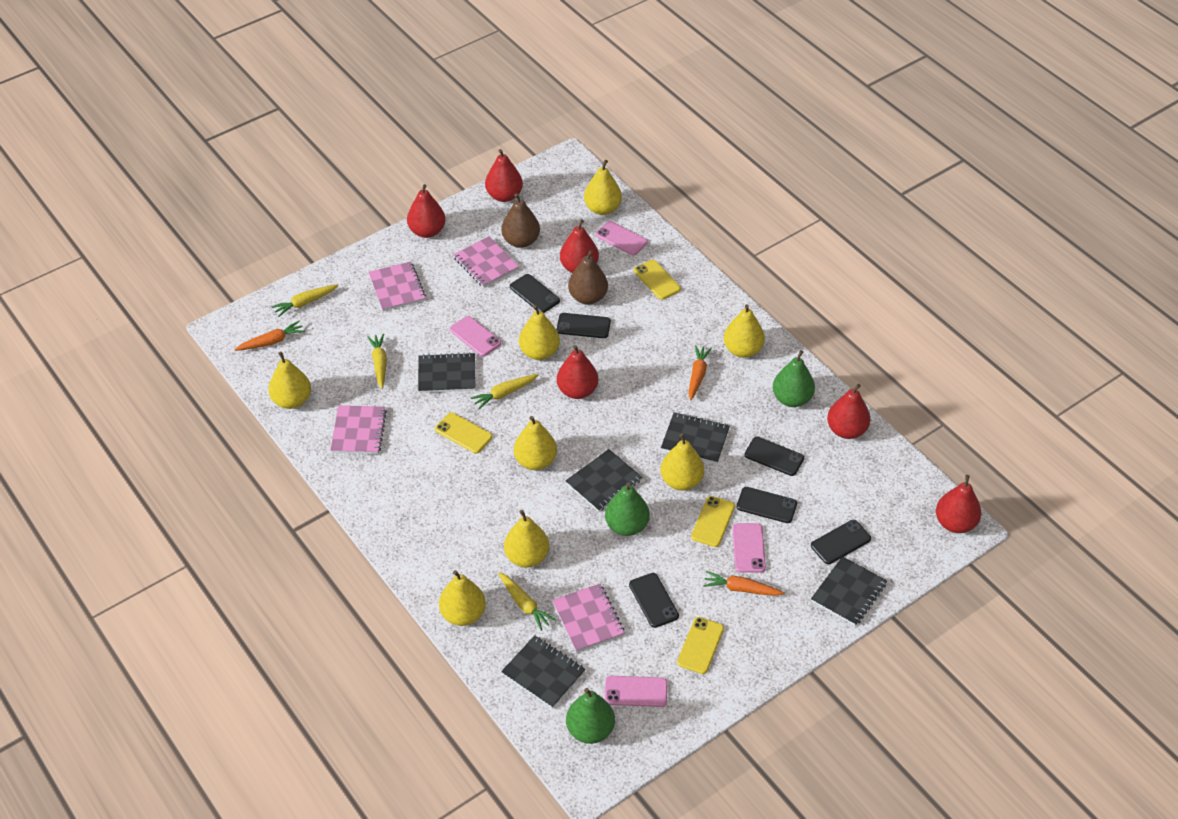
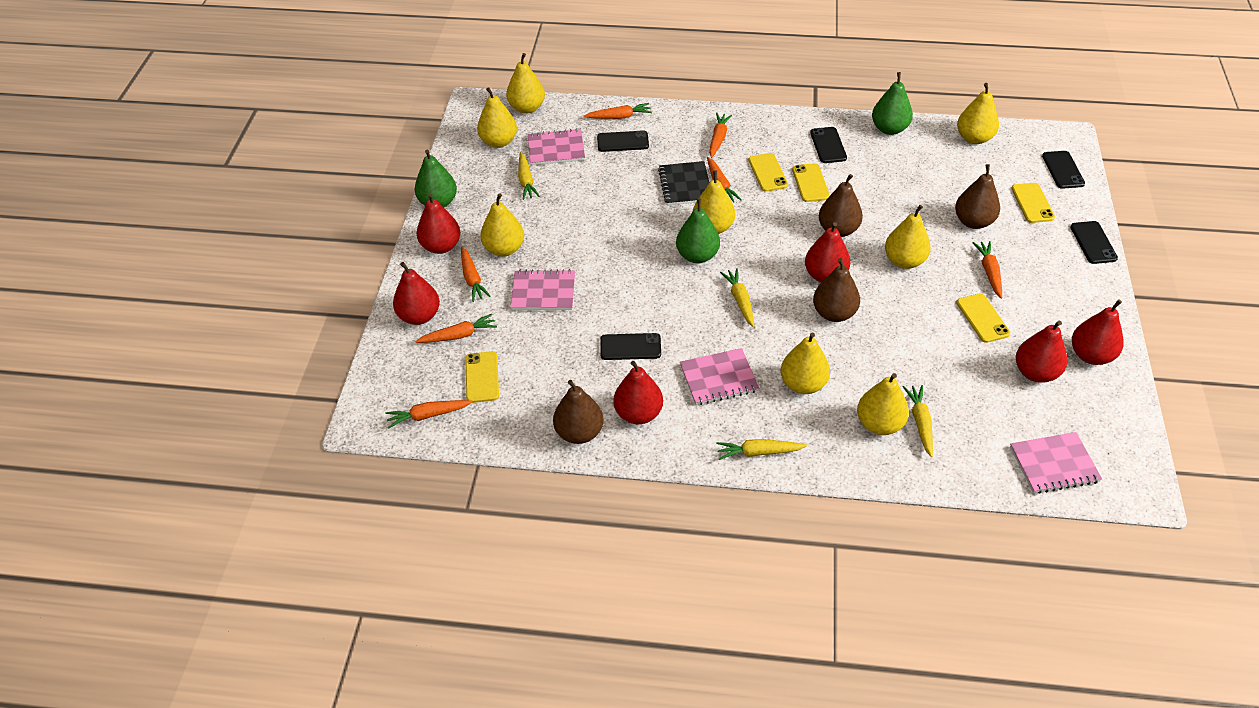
black notebook: [418,352,476,393] [501,635,586,708] [565,449,642,512] [661,412,730,464] [811,556,887,626] = 5 -> [658,161,709,205] = 1
black phone: [510,274,560,313] [557,313,611,338] [629,573,679,628] [737,487,797,523] [744,437,804,476] [811,520,871,564] = 6 -> [597,130,649,152] [600,333,661,360] [810,127,847,163] [1042,151,1085,189] [1071,221,1118,264] = 5
brown pear: [501,193,540,248] [568,250,608,305] = 2 -> [553,380,603,444] [813,258,860,322] [819,174,863,237] [955,164,1000,229] = 4
orange carrot: [234,321,305,351] [689,345,712,401] [703,571,784,596] = 3 -> [385,400,472,428] [415,314,497,343] [461,247,491,302] [584,103,652,119] [707,157,742,203] [709,113,732,158] [973,241,1002,299] = 7
pink phone: [450,316,501,356] [596,221,648,255] [605,676,667,707] [733,523,766,573] = 4 -> none = 0
yellow phone: [435,412,492,453] [634,260,681,300] [677,617,724,674] [691,496,735,547] = 4 -> [465,351,499,403] [749,153,788,192] [792,163,830,202] [957,294,1011,343] [1011,183,1055,223] = 5

